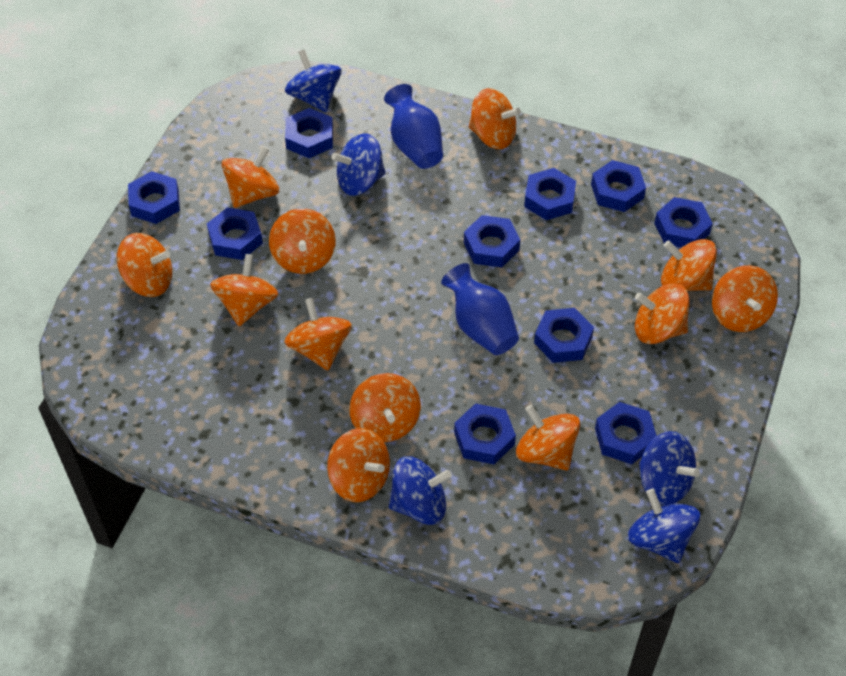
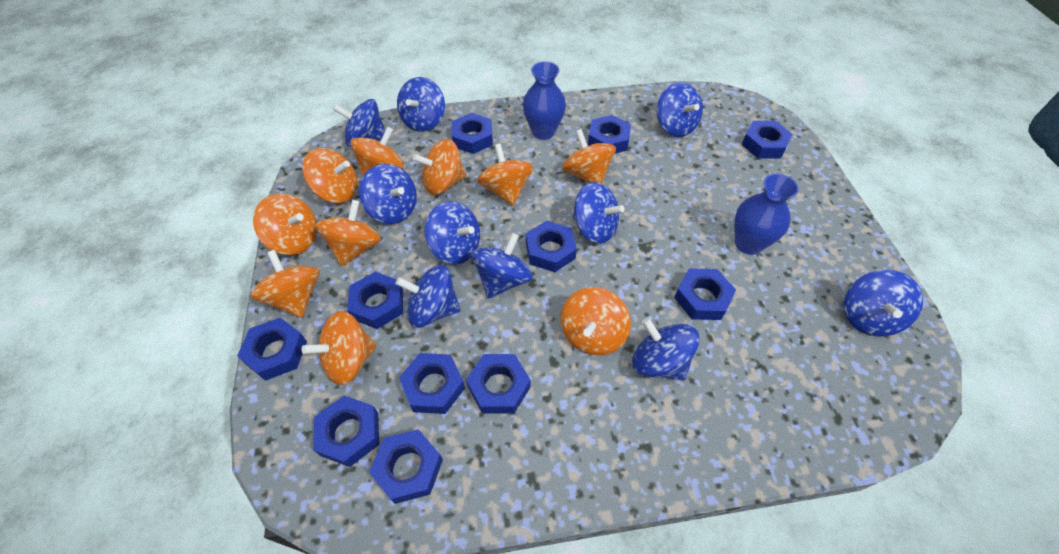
blue nut: [128,171,180,224] [207,207,263,260] [285,108,333,158] [454,403,516,464] [464,215,520,268] [524,168,576,220] [534,308,594,363] [591,160,646,212] [595,402,657,464] [654,197,713,248] = 10 -> [237,318,307,381] [313,396,379,467] [347,272,403,329] [369,429,443,504] [399,353,465,414] [452,113,493,154] [466,354,531,414] [526,221,577,272] [588,115,631,153] [674,268,736,320] [741,121,792,159] = 11
blue spinning top: [285,49,342,112] [331,133,386,196] [389,456,452,525] [628,489,700,563] [639,431,700,505] = 5 -> [333,99,385,147] [359,164,417,224] [395,265,460,328] [397,77,445,132] [425,201,480,265] [471,233,533,298] [573,182,625,244] [632,318,700,380] [657,82,703,137] [844,270,923,336] = 10
orange spinning top: [117,233,172,297] [210,254,278,326] [221,146,279,208] [269,208,336,274] [284,298,352,370] [327,428,390,502] [349,373,421,442] [469,88,521,149] [516,405,580,470] [635,283,690,344] [661,239,717,291] [712,265,778,332] = 12 -> [251,250,320,318] [253,194,317,255] [302,148,357,203] [302,311,377,385] [316,200,381,266] [350,127,404,177] [413,139,466,195] [477,143,533,206] [561,287,631,355] [562,129,616,184] = 10

